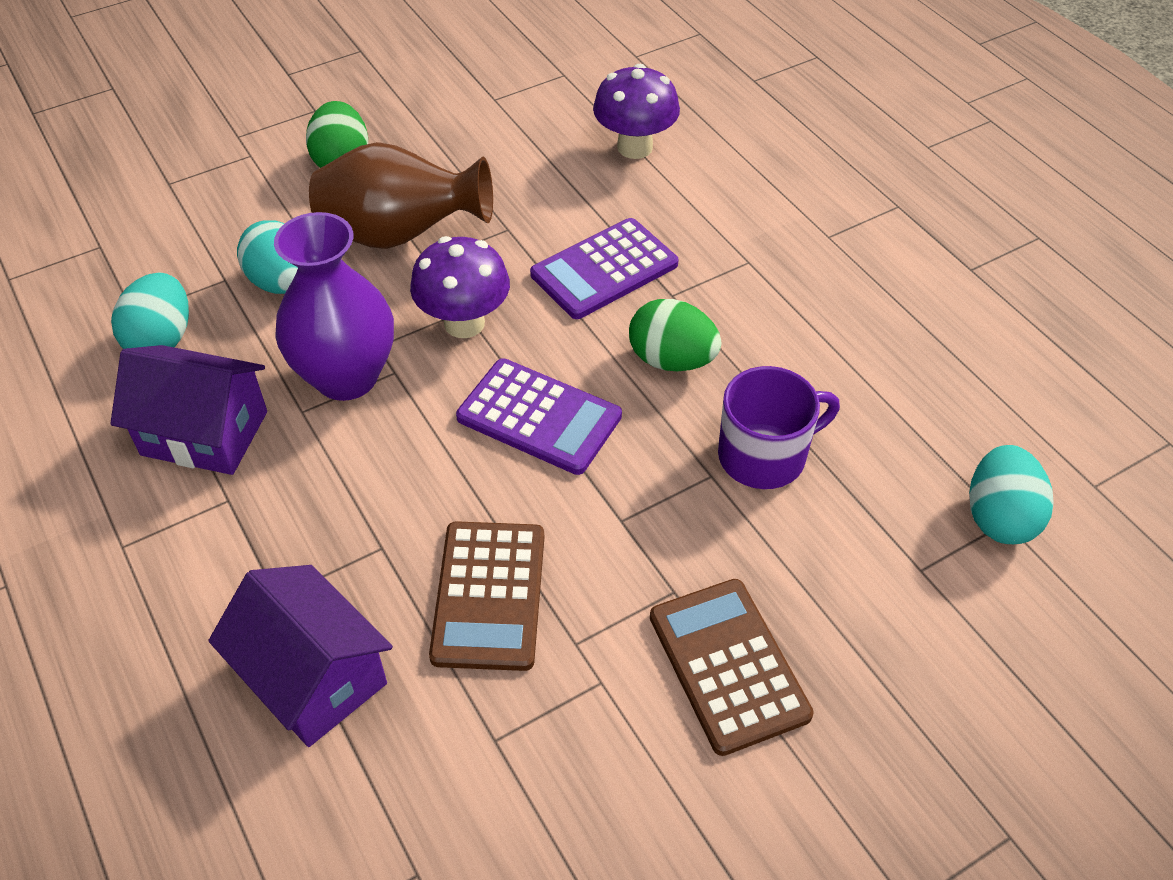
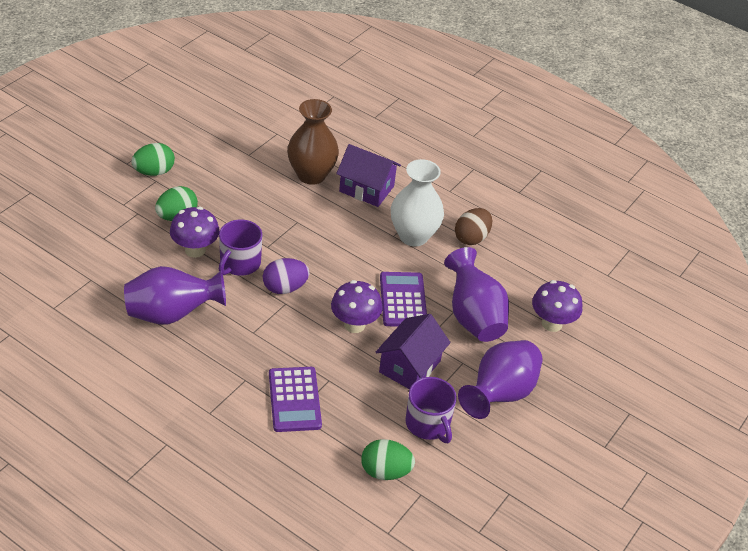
brown calculator: [429,521,544,671] [650,579,814,756] = 2 -> none = 0
brown egg: none = 0 -> [455,208,492,245] = 1
green egg: [306,101,368,168] [629,299,721,371] = 2 -> [131,143,175,176] [155,186,198,221] [361,439,415,480] = 3
purple egg: none = 0 -> [263,258,310,294] = 1
purple mug: [718,366,840,489] = 1 -> [219,219,262,276] [405,377,457,443] = 2
purple mushroom: [410,236,510,338] [593,64,680,159] = 2 -> [170,207,220,258] [331,280,383,333] [532,280,582,332] = 3
purple vase: [274,212,394,401] = 1 -> [124,266,226,324] [444,247,509,342] [458,340,543,419] = 3
turquoise egg: [111,273,189,349] [237,220,298,294] [969,445,1054,544] = 3 -> none = 0
white vase: none = 0 -> [391,159,444,246] = 1

